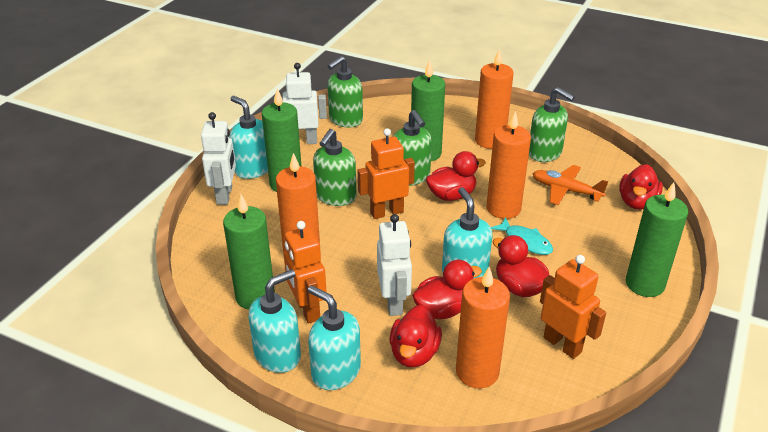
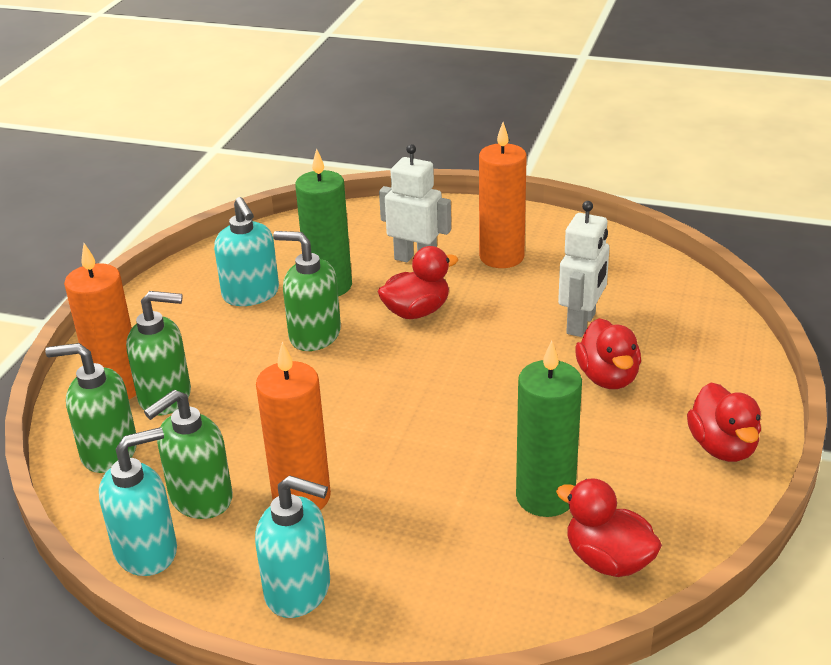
green candle: [223,194,275,310] [262,88,301,192] [411,60,445,161] [626,182,688,297] = 4 -> [295,148,352,296] [516,340,582,517] = 2
orange candle: [276,153,320,254] [456,267,510,388] [475,48,514,149] [487,111,531,219] = 4 -> [64,243,136,399] [256,342,331,510] [479,122,527,268] = 3
orange plane: [532,165,608,205] = 1 -> none = 0
orange robot: [284,221,326,324] [358,128,415,219] [540,255,606,359] = 3 -> none = 0
red duck: [390,305,442,367] [412,260,482,319] [426,151,486,201] [493,235,549,297] [619,164,663,210] = 5 -> [378,246,458,319] [556,478,662,577] [575,318,641,389] [687,383,761,462] = 4
turquoise fish: [491,217,553,255] = 1 -> none = 0
turquoise soap dispenser: [230,96,268,179] [248,269,301,373] [308,285,361,390] [442,187,492,279] = 4 -> [99,427,177,576] [214,197,279,306] [255,475,330,618] = 3
white robot: [201,112,236,205] [274,63,327,144] [377,214,412,316] = 3 -> [379,144,451,262] [558,201,609,337] = 2

